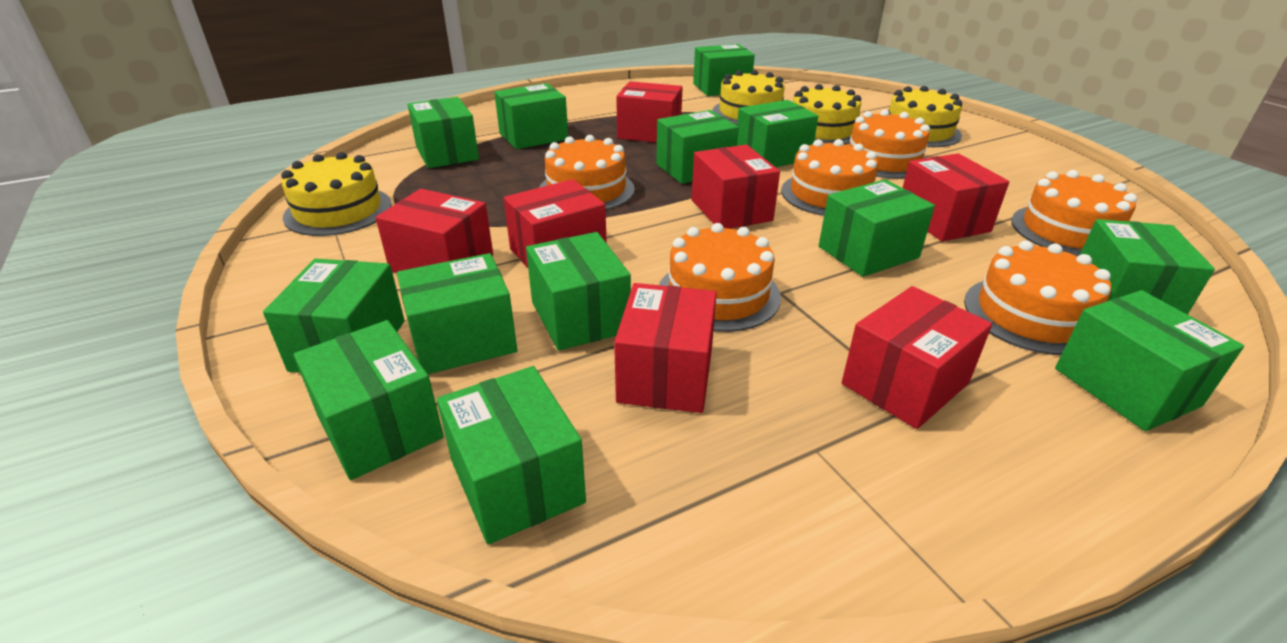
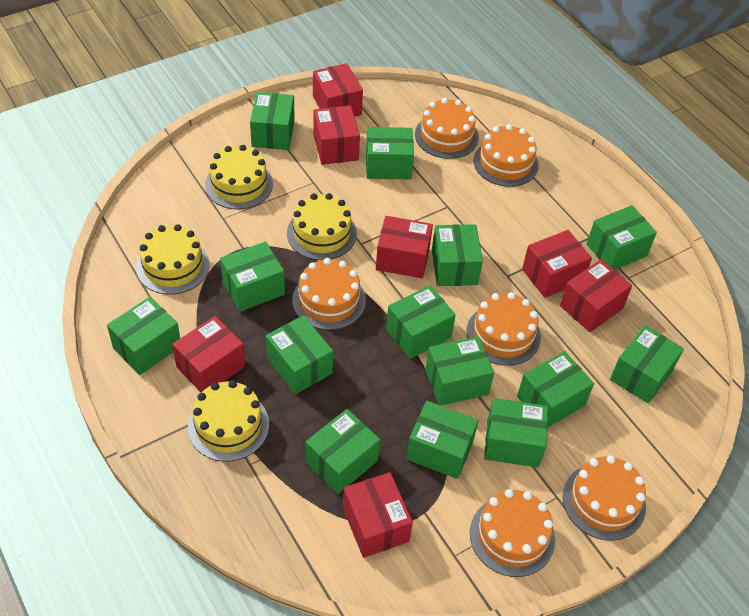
green box: [263,259,405,373] [294,320,444,480] [397,253,517,374] [408,97,479,168] [437,366,586,545] [494,83,568,149] [526,232,631,351] [656,110,739,184] [693,44,755,96] [737,100,818,167] [819,180,935,277] [1055,290,1244,431] [1080,219,1215,315] = 13 -> [107,297,180,375] [220,242,285,312] [250,92,295,150] [266,315,333,394] [306,409,380,494] [366,127,414,180] [386,285,456,359] [406,401,479,479] [425,336,494,406] [432,224,483,286] [484,398,548,467] [517,351,594,427] [587,205,657,270] [610,325,684,404] = 14

